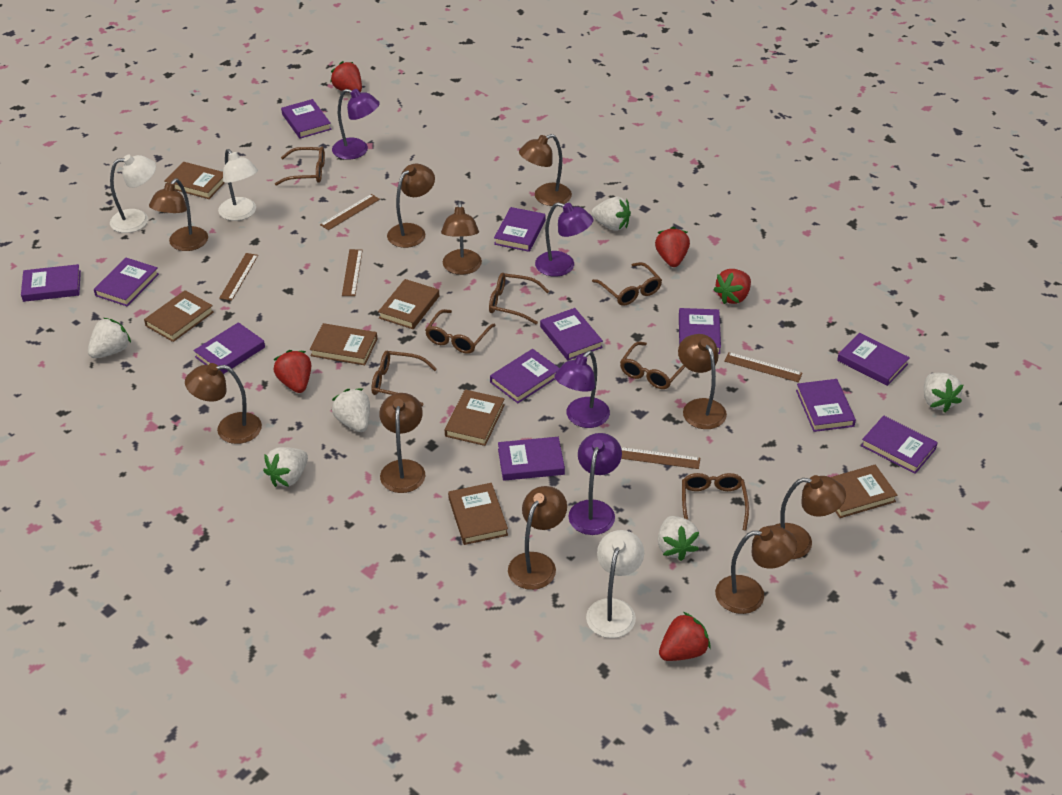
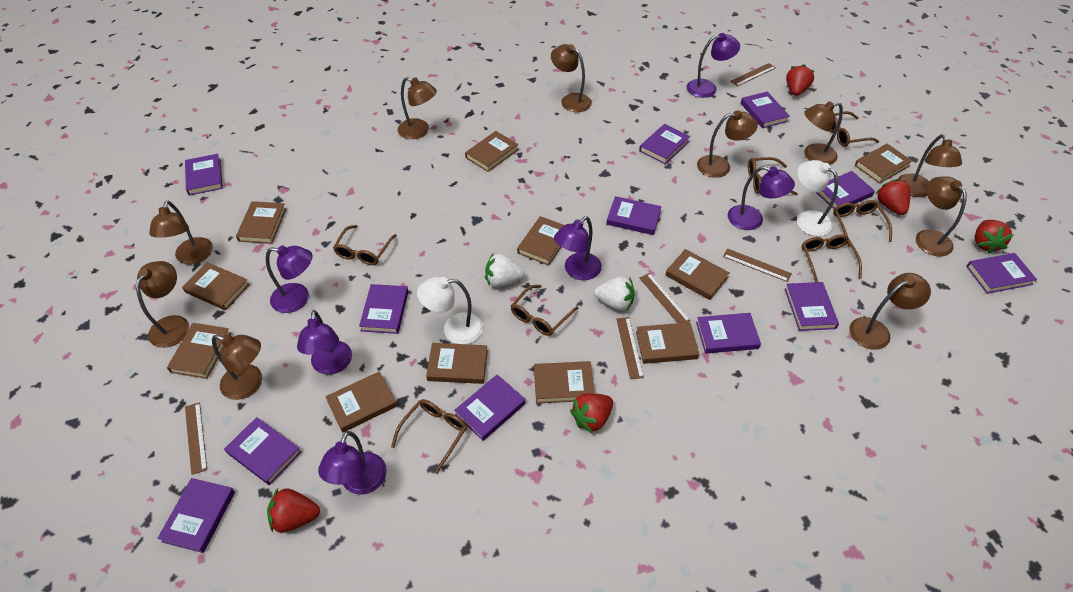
brown book: [144,290,214,342] [164,162,224,199] [310,323,377,365] [378,279,439,329] [445,389,505,446] [448,483,508,545] [831,465,897,518] = 7 -> [167,323,232,379] [182,262,250,310] [236,201,286,244] [325,371,397,433] [426,343,488,384] [465,131,519,172] [517,216,564,266] [534,361,594,404] [636,322,699,364] [666,249,730,300] [855,144,912,184] = 11
purple lamp: [332,89,380,160] [535,202,594,277] [554,351,610,428] [569,433,622,535] = 4 -> [266,245,312,313] [297,310,352,375] [318,431,387,495] [554,216,602,280] [687,33,740,98] [728,166,795,230] = 6
white lamp: [110,155,156,233] [218,149,258,221] [586,530,644,638] = 3 -> [417,277,483,344] [797,160,838,236] = 2
white strawberry: [88,318,131,358] [263,447,308,487] [332,388,370,432] [591,197,631,231] [658,516,700,561] [924,373,963,412] = 6 -> [485,254,525,287] [594,276,635,311] = 2

